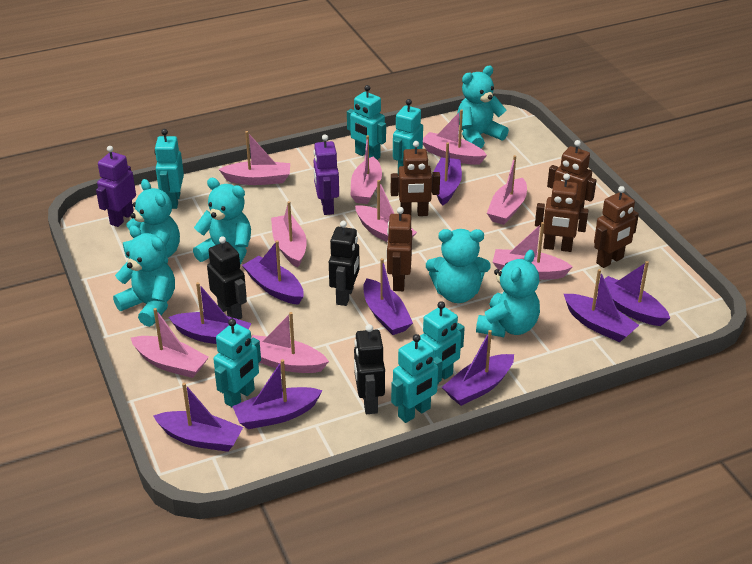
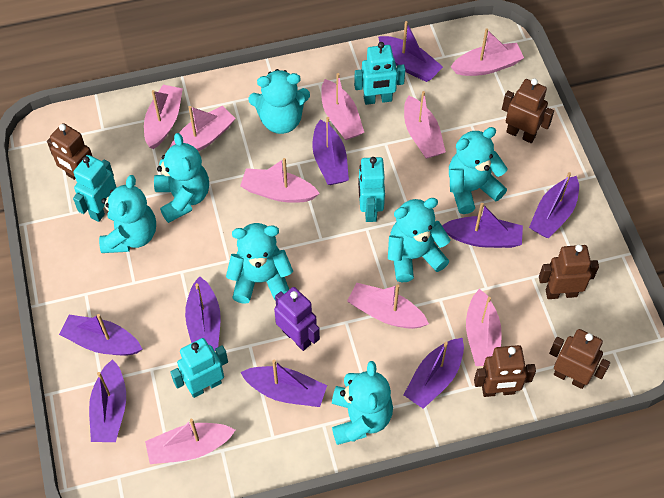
black robot: [207,236,247,319] [329,221,360,306] [354,324,385,414] = 3 -> none = 0
purple robot: [96,146,136,227] [314,134,339,215] = 2 -> [274,287,320,351] = 1
turquoise robot: [154,129,184,209] [214,319,261,408] [347,85,386,160] [391,334,443,423] [393,99,423,175] [420,301,465,384] = 6 -> [73,155,117,222] [170,338,228,398] [354,42,405,105] [358,157,385,222] = 4
turquoise teddy bear: [113,225,175,327] [123,179,180,263] [193,178,251,265] [426,229,491,303] [457,65,509,148] [476,250,540,337] = 6 -> [99,175,156,253] [154,133,209,223] [226,223,293,304] [248,69,310,134] [332,361,393,445] [388,198,450,282] [449,127,508,214] = 7

